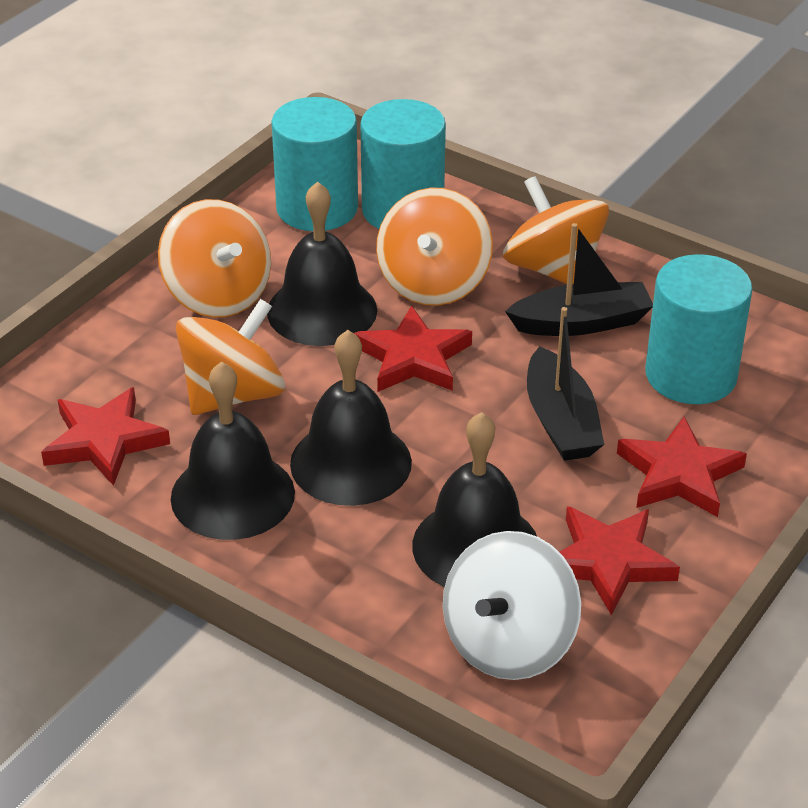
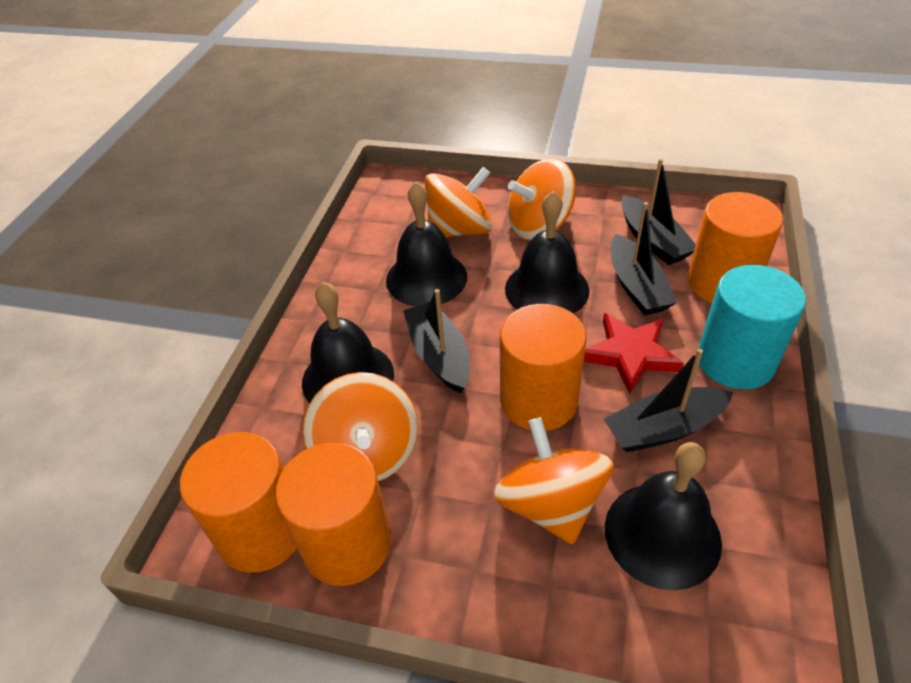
black boat: [505,223,653,336] [527,307,604,461] = 2 -> [403,289,470,394] [604,349,733,452] [611,202,677,315] [621,159,696,265] = 4
orange cylinder: none = 0 -> [180,432,297,573] [275,443,391,586] [500,304,586,431] [688,192,783,303] = 4
red star: [41,387,170,486] [354,306,472,392] [559,506,680,616] [617,417,747,517] = 4 -> [584,313,684,394] = 1
turquoise cylinder: [271,97,358,231] [360,99,446,229] [645,254,752,404] = 3 -> [698,265,806,390] = 1
white spinning top: [443,531,581,680] = 1 -> none = 0

